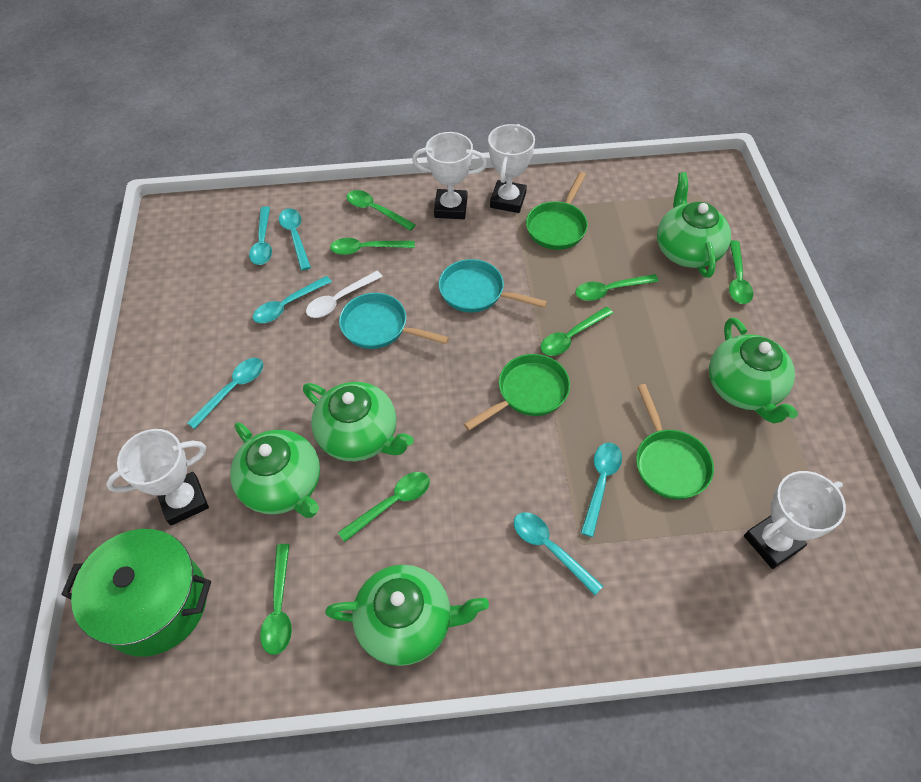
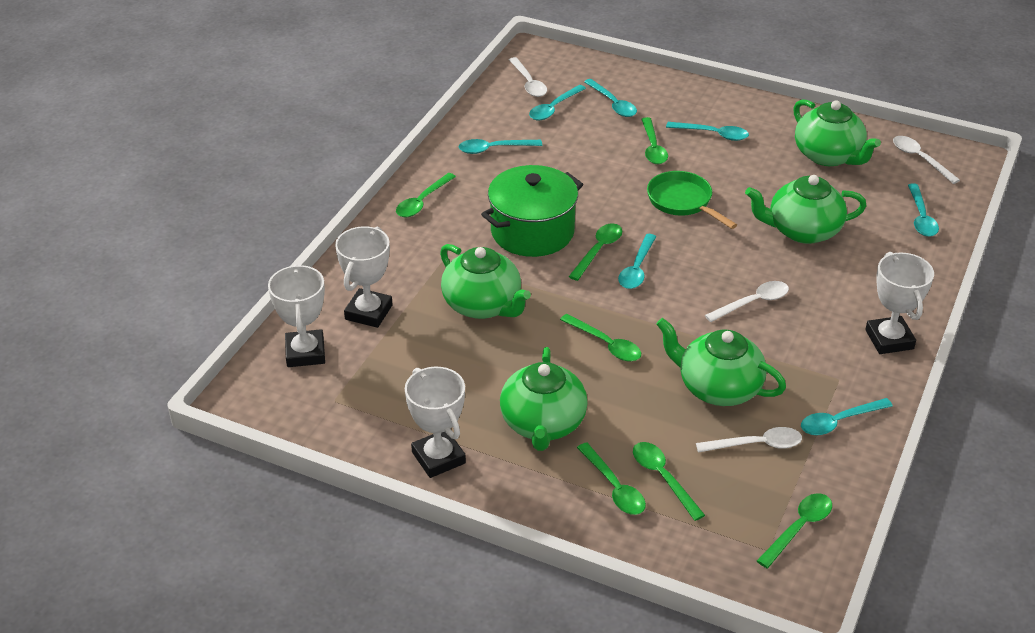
green pan: [464,354,570,431] [526,172,588,250] [636,384,714,500] = 3 -> [647,171,737,229] = 1
turquoise pan: [339,293,449,349] [439,259,547,312] = 2 -> none = 0
turquoise spoon: [187,358,263,429] [249,206,272,265] [253,276,332,323] [279,208,311,271] [514,512,603,595] [581,442,622,537] = 6 -> [459,139,542,154] [529,85,586,120] [584,79,637,117] [618,234,656,289] [666,122,749,141] [801,398,893,435] [908,184,939,237] = 7
white spoon: [306,271,383,318] = 1 -> [509,57,547,97] [696,427,802,453] [705,281,789,322] [893,136,960,184] = 4

